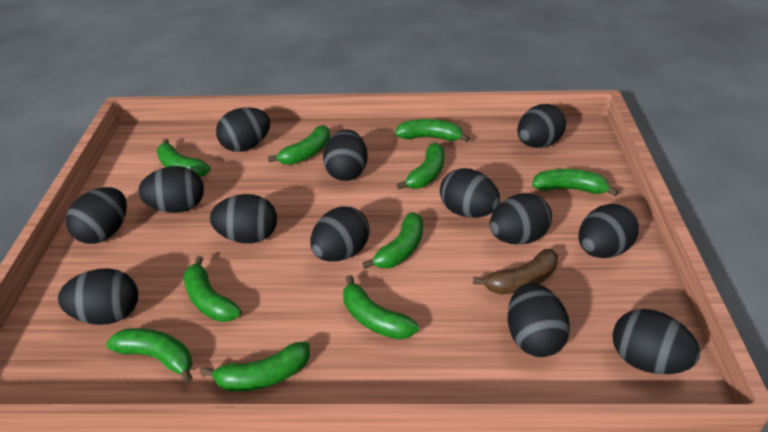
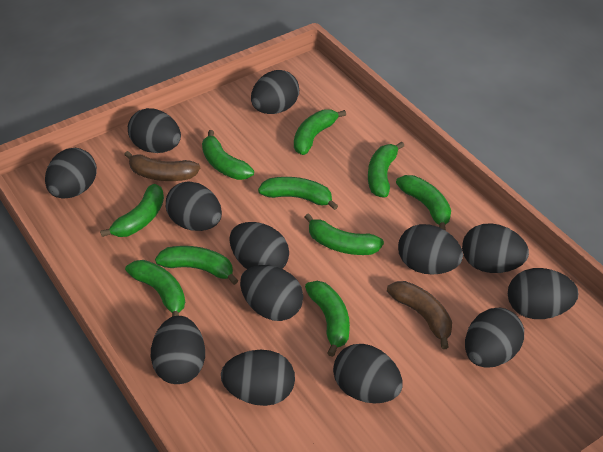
brown banana: [473,249,558,294] = 1 -> [124,151,200,181] [387,281,452,349] = 2

